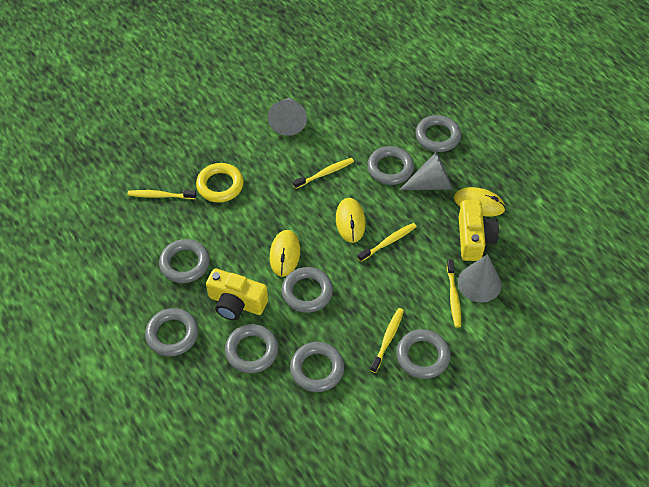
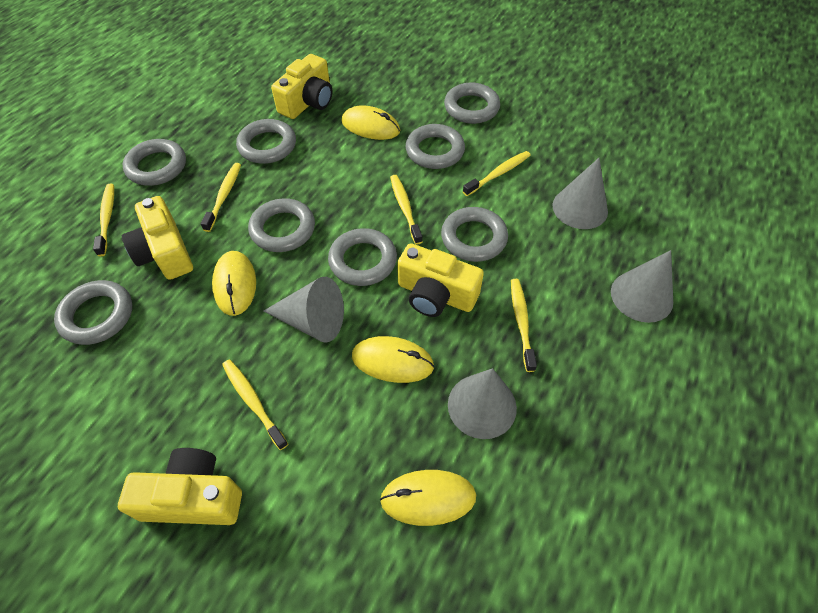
grey cone: [268,98,307,136] [399,152,453,190] [458,254,502,302] = 3 -> [264,277,344,343] [448,368,517,439] [552,158,608,229] [611,250,673,323] = 4
yellow camera: [206,268,268,320] [459,200,499,261] = 2 -> [118,448,242,525] [122,196,193,280] [271,54,332,119] [397,243,484,317] = 4
yellow mouse: [270,230,300,277] [336,198,366,243] [454,187,506,217] = 3 -> [212,251,256,316] [341,106,400,140] [352,336,434,383] [380,470,476,526] = 4
yellow ring: [196,163,244,203] = 1 -> none = 0
yellow toothbrush: [128,190,197,199] [293,158,354,189] [358,223,417,262] [370,308,404,373] [447,259,461,327] = 5 -> [93,184,114,256] [201,163,241,232] [222,360,288,450] [390,175,423,245] [463,151,531,196] [511,279,537,372] = 6

